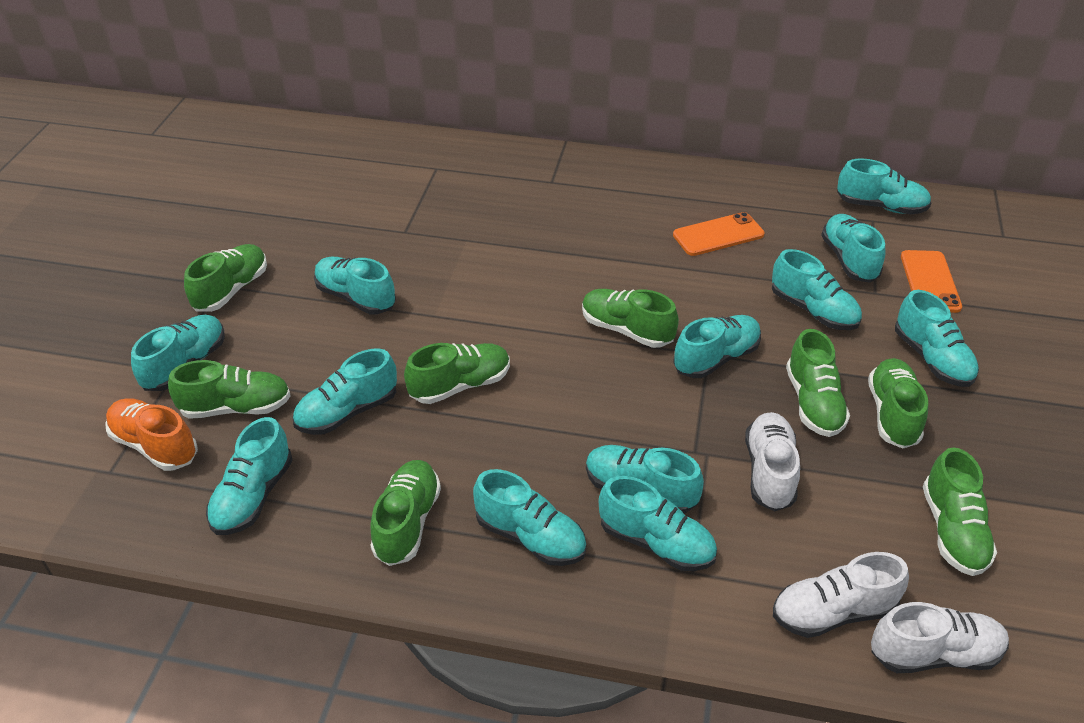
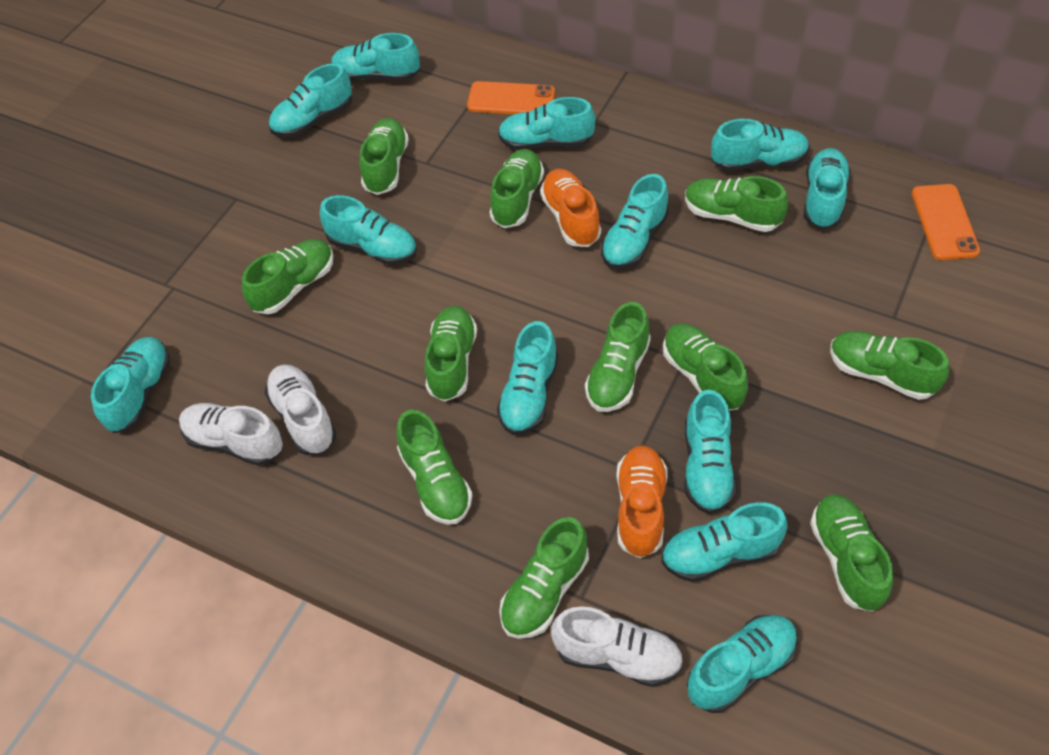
green shoe: [168,360,291,419] [184,244,267,312] [370,460,441,566] [404,343,510,404] [582,289,679,348] [786,329,850,437] [868,358,928,448] [923,447,997,576] = 8 -> [242,239,333,314] [359,118,409,195] [396,410,473,525] [425,306,477,402] [490,149,544,228] [499,517,589,639] [585,302,651,412] [663,324,748,411] [685,176,788,232] [810,494,893,612] [830,331,949,400] = 11
orange shoe: [105,398,198,471] = 1 -> [540,169,601,247] [616,445,668,558] = 2

